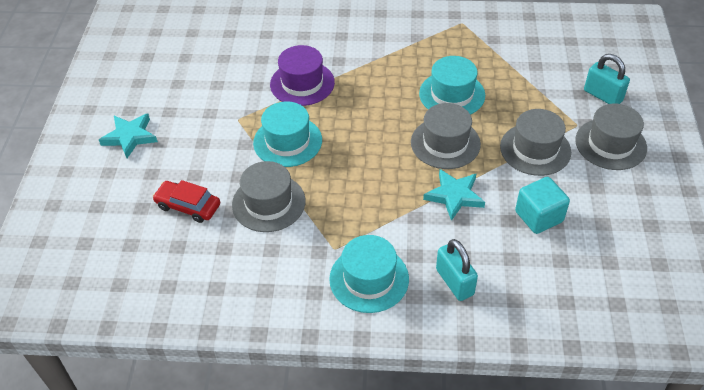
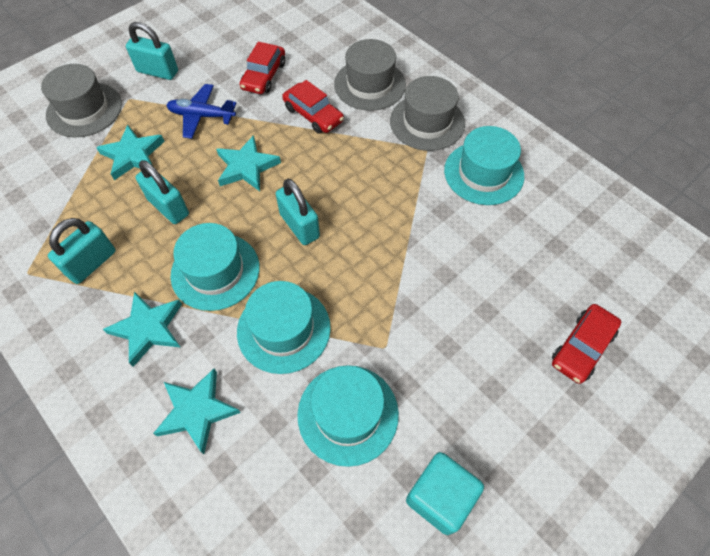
blue plane: none = 0 -> [166,84,236,139] = 1
grey hat: [232,161,306,232] [411,103,481,169] [500,109,571,176] [575,104,647,170] = 4 -> [41,64,122,137] [334,39,406,111] [390,76,465,151] = 3
purple hat: [270,45,335,106] = 1 -> none = 0
red car: [152,180,220,223] = 1 -> [240,42,285,94] [282,80,344,134] [552,304,621,384] = 3
turquoise hat: [253,101,322,167] [329,235,409,313] [419,56,485,115] = 3 -> [171,223,260,311] [237,281,331,374] [297,365,399,467] [444,126,524,205] = 4
turquoise padlock: [436,239,478,301] [584,54,630,104] = 2 -> [48,218,116,284] [126,22,178,80] [135,160,189,224] [276,179,320,245] = 4
turquoise star: [99,113,158,158] [423,169,485,221] = 2 -> [96,125,165,180] [103,291,182,367] [153,368,241,454] [216,135,281,191] = 4

